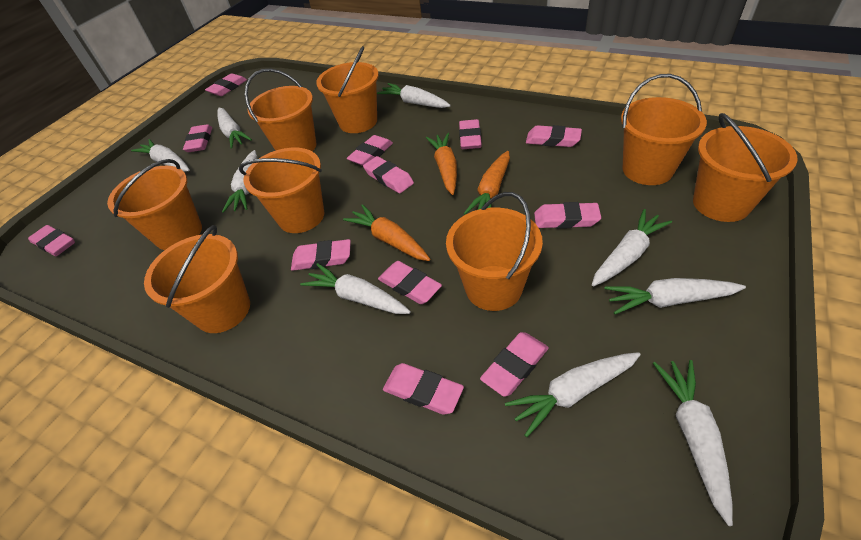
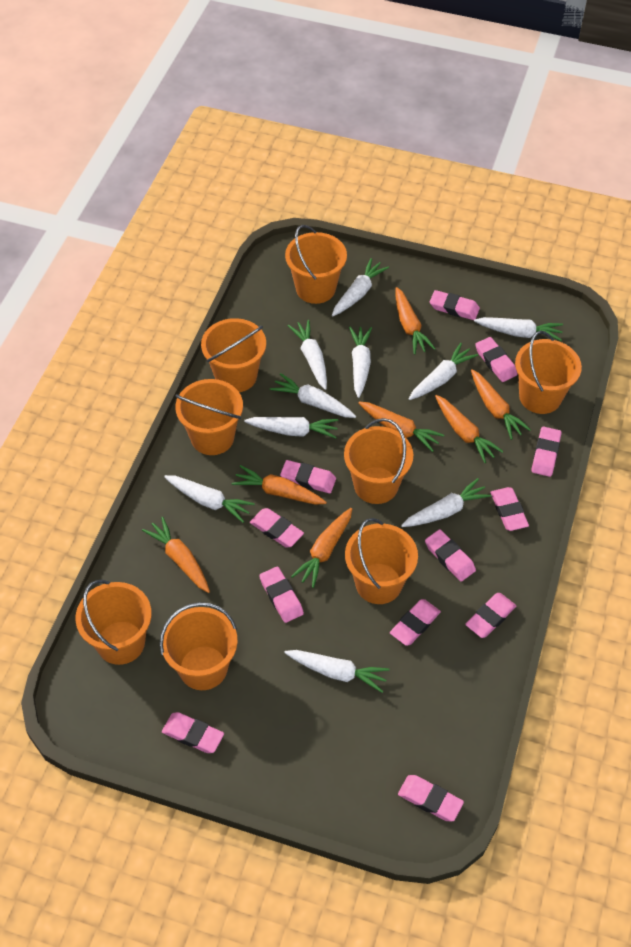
orange carrot: [343,204,430,261] [426,133,457,195] [464,151,510,214] = 3 -> [142,517,210,593] [232,465,327,505] [291,508,352,588] [358,401,444,452] [395,287,436,355] [435,395,503,463] [471,369,531,440] = 7
white carrot: [131,139,190,172] [217,108,252,149] [222,150,257,213] [300,263,411,314] [377,83,451,108] [505,352,641,437] [592,209,672,286] [605,278,746,314] [653,360,733,526] = 9 -> [164,475,255,523] [244,417,338,439] [270,373,356,418] [284,650,390,693] [288,320,327,390] [332,258,389,316] [349,327,372,398] [401,478,492,527] [409,343,478,400] [474,317,563,341] = 10

